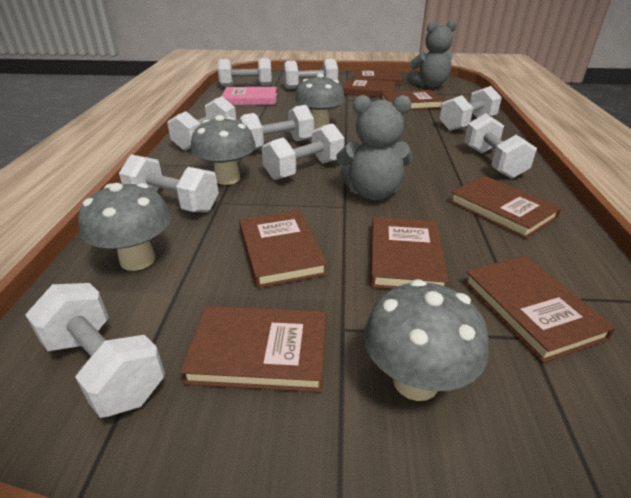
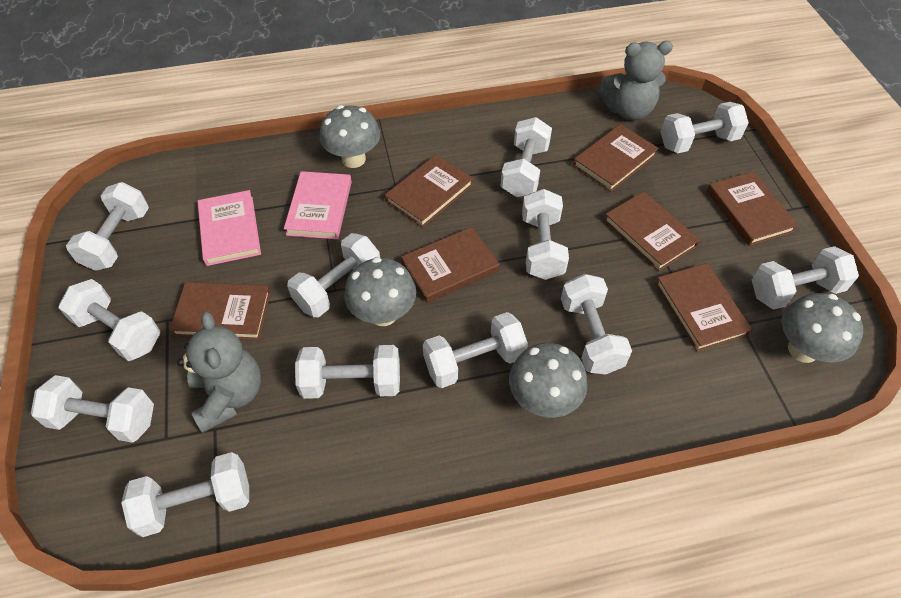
brown book: [180,306,326,392] [239,210,327,288] [342,78,396,97] [354,70,402,86] [370,217,449,289] [380,90,444,110] [449,176,562,239] [464,255,616,363] = 8 -> [169,282,271,340] [385,154,473,228] [401,227,499,303] [573,124,659,192] [604,191,700,271] [655,263,753,352] [707,172,798,246] = 7
pink book: [222,87,277,105] = 1 -> [197,190,261,266] [284,171,352,239] = 2
white dumbbell: [25,283,165,418] [119,155,219,212] [168,96,237,151] [218,58,272,87] [238,105,314,150] [262,123,345,180] [283,59,338,89] [440,86,502,131] [464,113,537,179] = 9 -> [31,375,154,443] [58,279,160,361] [66,182,149,271] [121,452,249,537] [287,233,380,317] [295,345,400,399] [423,312,528,388] [501,117,552,197] [522,189,569,280] [561,274,632,375] [661,102,749,153] [752,246,859,309] = 12

